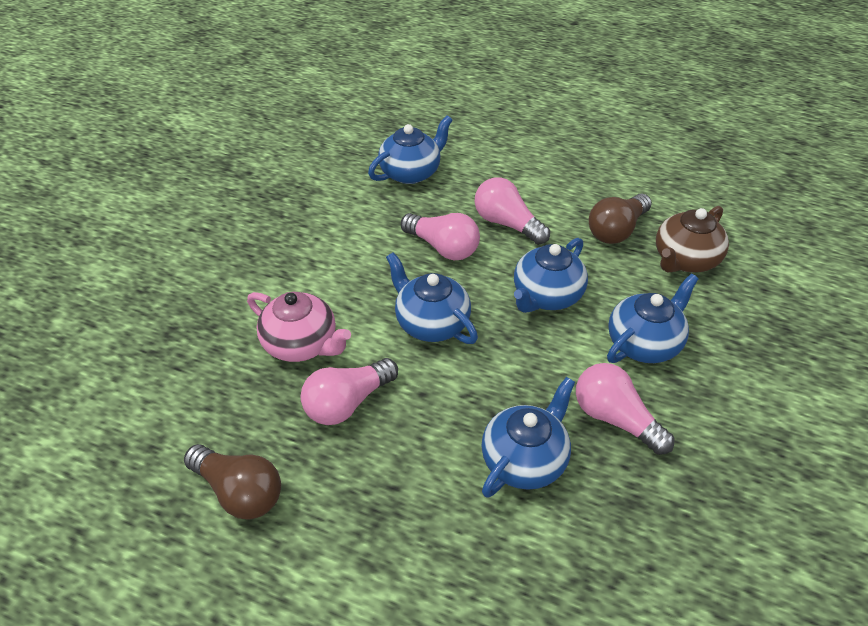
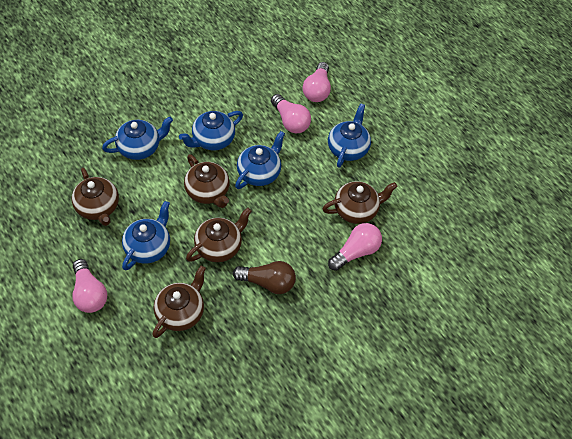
brown light bulb: [184,444,281,520] [589,193,652,244] = 2 -> [233,261,296,294] = 1
brown teapot: [656,206,729,273] = 1 -> [72,168,119,226] [152,266,206,338] [184,154,230,208] [186,208,252,262] [322,181,397,224] = 5
pink teapot: [247,292,351,362] = 1 -> none = 0

